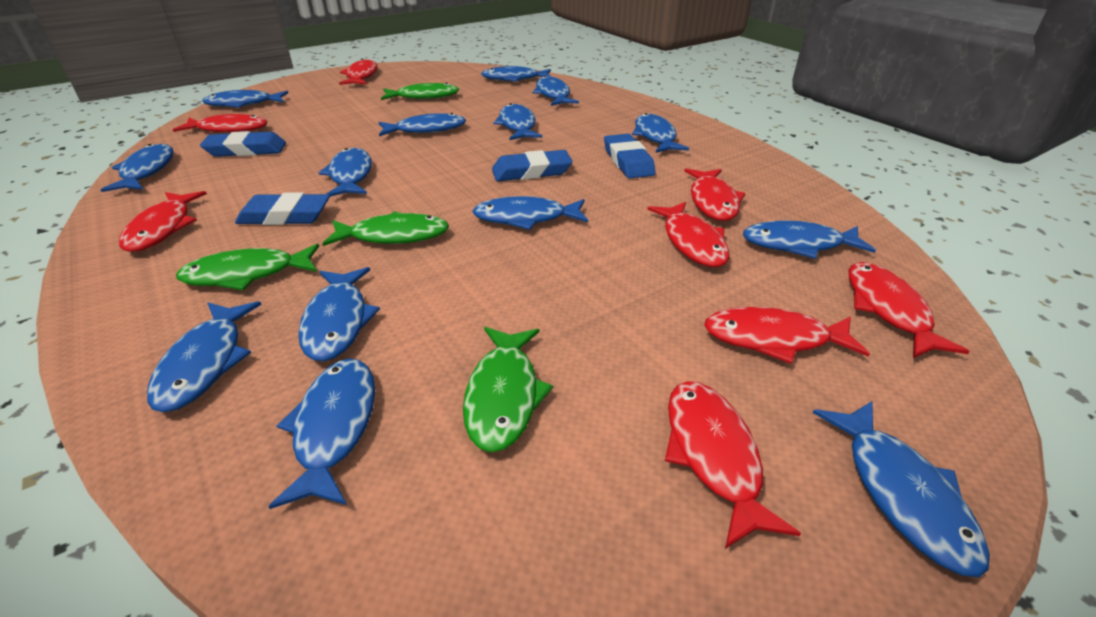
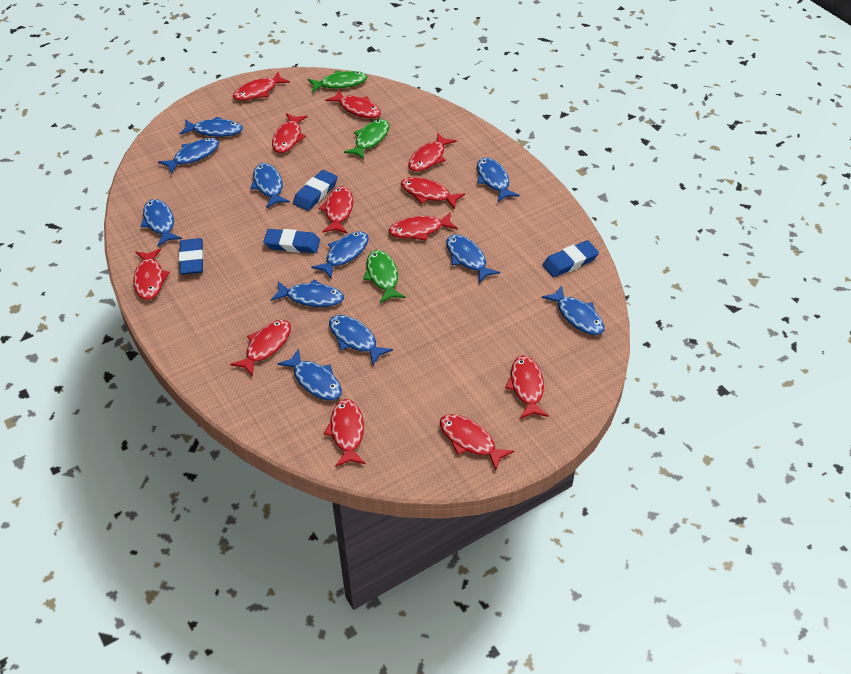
blue fish: [101,144,174,192] [147,301,262,412] [202,90,288,108] [268,358,375,509] [298,267,380,361] [319,148,372,197] [378,113,466,136] [472,196,588,230] [481,66,552,82] [493,103,542,140] [533,76,579,106] [632,113,689,153] [743,220,876,259] [813,401,990,577] = 14 -> [140,199,182,246] [159,138,219,174] [179,116,243,137] [250,163,290,208] [271,279,344,307] [277,349,342,400] [311,231,369,278] [329,315,393,365] [446,234,500,283] [477,157,520,202] [542,285,604,335] = 11
green fish: [176,244,319,290] [322,211,449,246] [381,83,459,100] [463,327,553,452] = 4 -> [308,71,367,92] [344,119,389,160] [363,250,406,303] = 3
red fish: [119,191,207,252] [173,114,267,133] [339,59,378,85] [647,202,729,267] [665,381,801,549] [684,168,746,221] [704,307,870,364] [848,262,970,358] = 8 -> [133,248,170,300] [230,320,291,377] [233,72,290,101] [272,113,307,153] [319,186,353,233] [324,399,365,467] [325,90,381,118] [389,212,458,241] [401,177,465,209] [408,133,456,172] [440,414,514,470] [505,356,549,419] = 12

